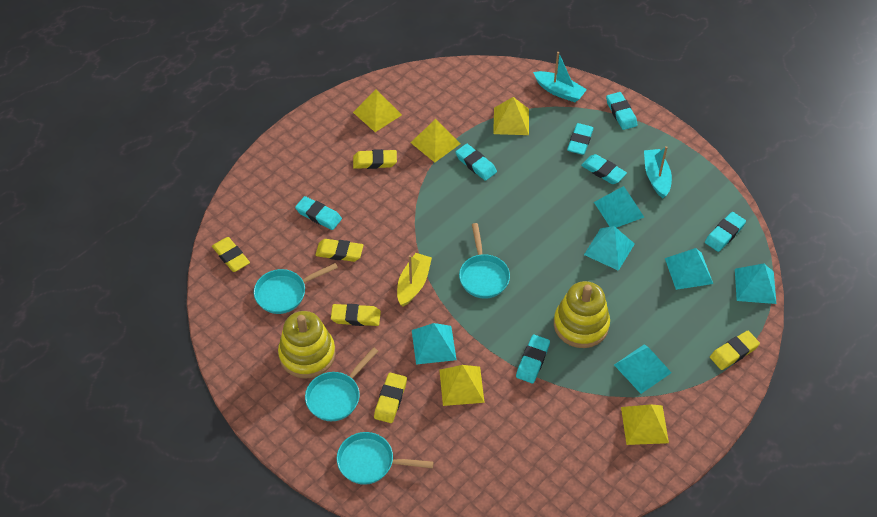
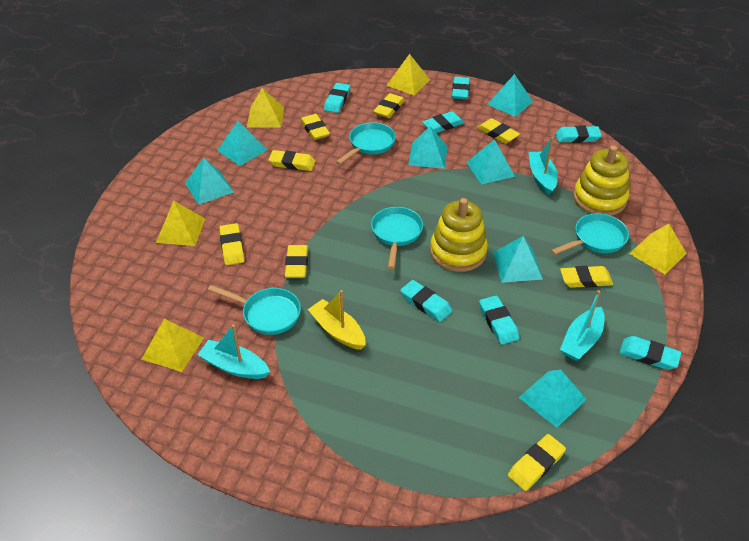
turquoise boat: [533,52,587,102] [644,146,672,198] = 2 -> [198,325,270,379] [529,137,558,195] [560,290,605,361] = 3
turquoise pyramid: [412,323,457,365] [584,226,635,271] [594,186,644,228] [614,344,672,394] [665,248,713,290] [735,264,776,304] = 6 -> [185,158,234,205] [217,121,267,166] [408,126,447,169] [466,139,515,185] [487,74,533,117] [493,236,543,283] [519,370,587,428] = 7
yellow eraser: [212,237,250,272] [315,239,364,262] [331,304,381,326] [353,149,397,169] [374,372,407,423] [710,331,760,370] = 6 -> [219,223,245,265] [269,150,316,171] [285,245,308,278] [300,114,330,140] [373,93,405,118] [477,118,520,144] [508,434,566,491] [560,266,613,288] = 8

